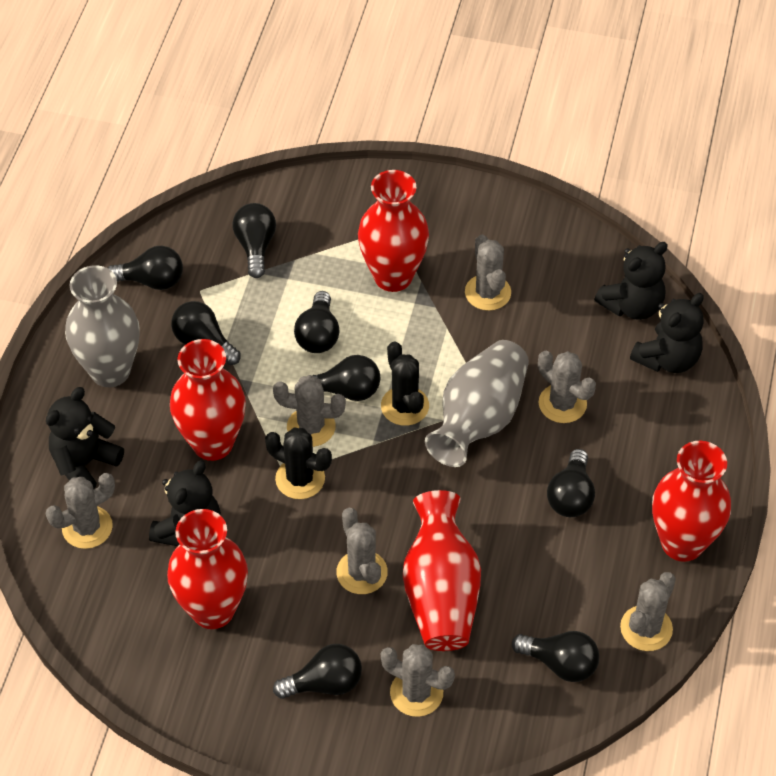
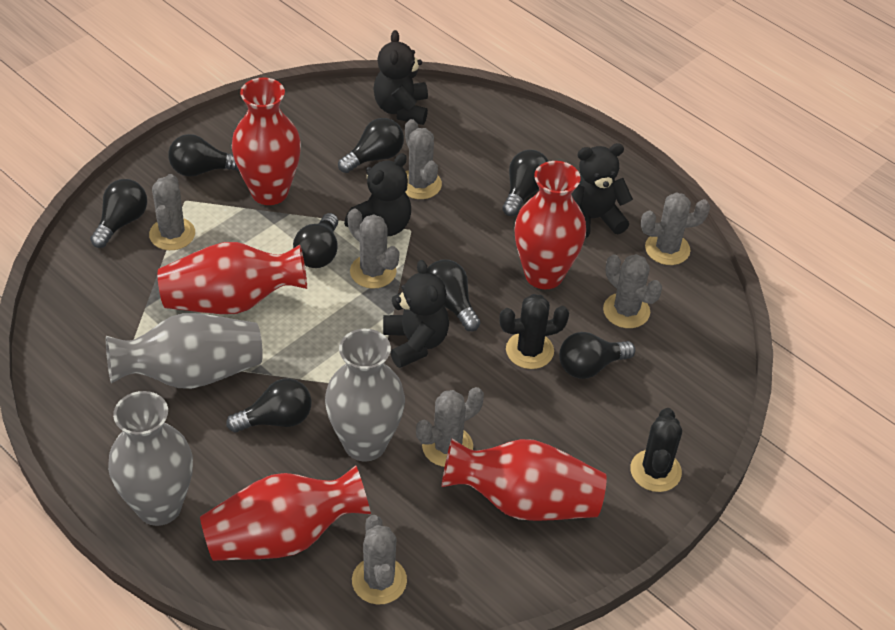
grey vase: [65,265,140,387] [425,340,529,467] = 2 -> [106,313,263,389] [108,391,193,526] [325,329,405,462] = 3

